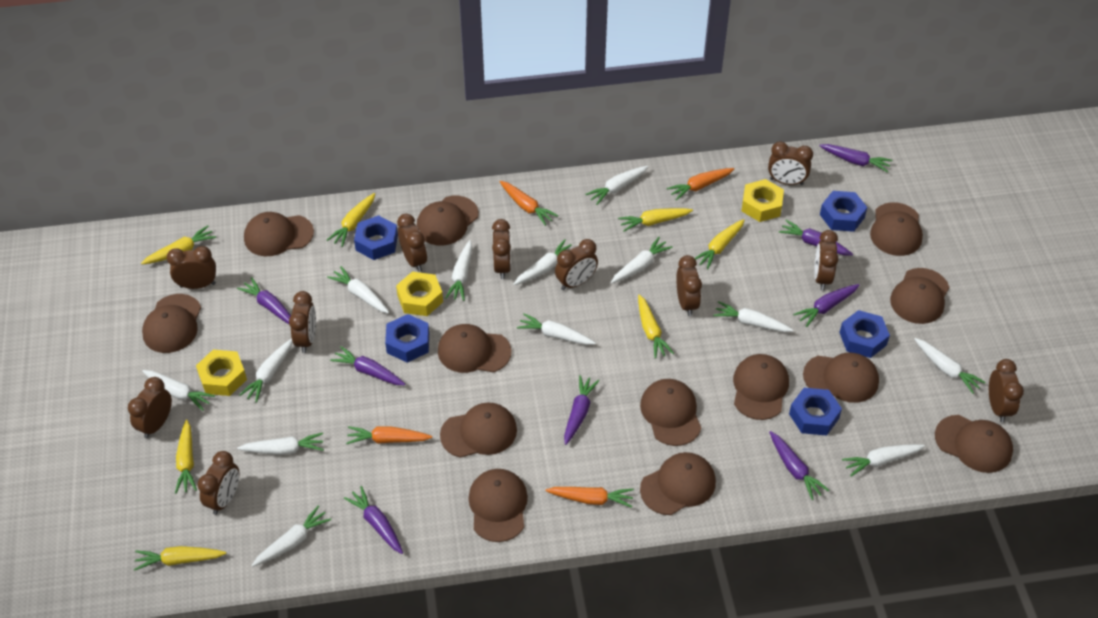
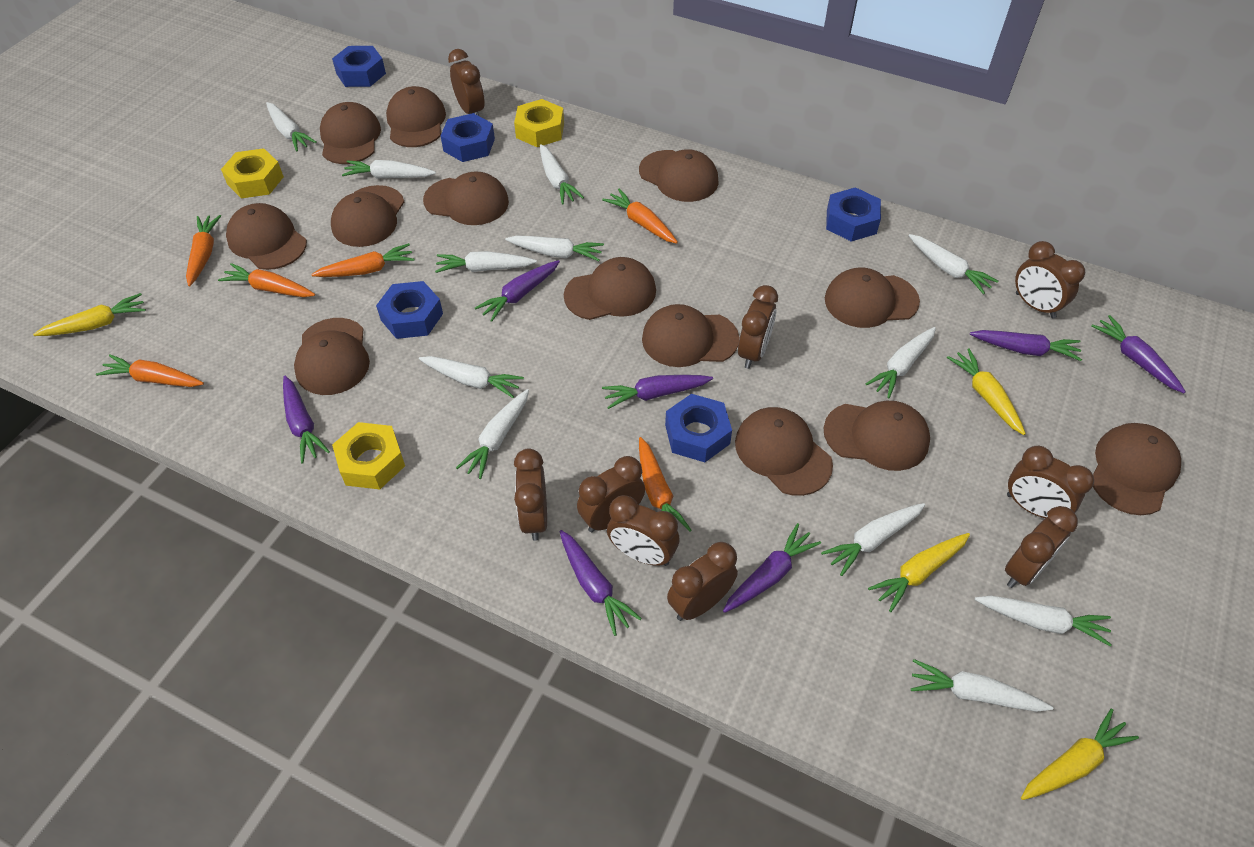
brown clock: [128,377,172,438] [167,246,216,289] [198,451,239,515] [289,291,316,353] [397,214,427,272] [492,219,511,279] [555,239,598,290] [676,255,702,316] [768,141,813,185] [814,230,838,290] [989,359,1024,422] = 11 -> [448,49,485,116] [514,449,547,541] [577,456,645,532] [607,495,679,566] [667,542,738,621] [738,285,778,369] [1005,506,1078,588] [1007,446,1094,518] [1015,241,1085,318] = 9
orange carrot: [346,426,432,444] [500,181,558,226] [546,487,634,508] [667,168,734,201] = 4 -> [96,354,204,387] [186,215,221,286] [218,263,315,297] [311,243,414,277] [602,189,678,244] [639,437,691,531] = 6
purple carrot: [237,277,291,324] [330,346,405,385] [344,486,403,554] [564,375,599,445] [769,431,829,500] [779,220,853,256] [793,284,859,327] [819,144,892,172] = 8 -> [283,376,330,464] [475,260,560,322] [559,530,642,636] [602,375,713,409] [723,523,821,613] [970,330,1082,361] [1091,315,1186,393] = 7
white carrot: [142,370,215,411] [237,433,324,455] [239,339,293,403] [251,506,331,567] [327,266,389,313] [445,240,472,301] [513,239,572,285] [517,313,596,345] [585,166,648,205] [611,237,672,283] [713,301,793,332] [842,444,925,477] [914,338,986,394] = 13 -> [266,102,317,151] [342,160,436,178] [419,356,524,398] [435,251,537,273] [456,389,529,479] [505,236,604,261] [540,144,584,205] [821,503,925,576] [866,327,936,398] [909,234,998,294] [911,659,1053,712] [975,596,1112,646] = 12
yellow carrot: [134,546,226,571] [141,226,216,265] [175,419,197,494] [327,193,375,247] [618,208,693,232] [638,294,674,359] [695,219,744,269] = 7 -> [33,293,146,336] [868,533,970,612] [947,348,1026,435] [1021,709,1139,800] = 4

